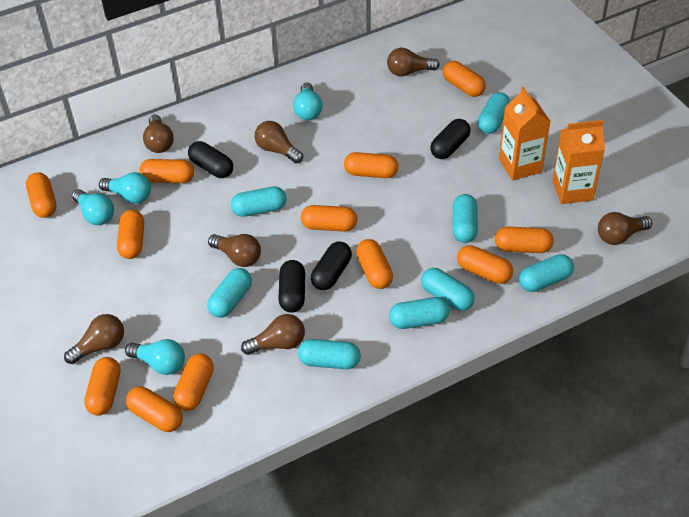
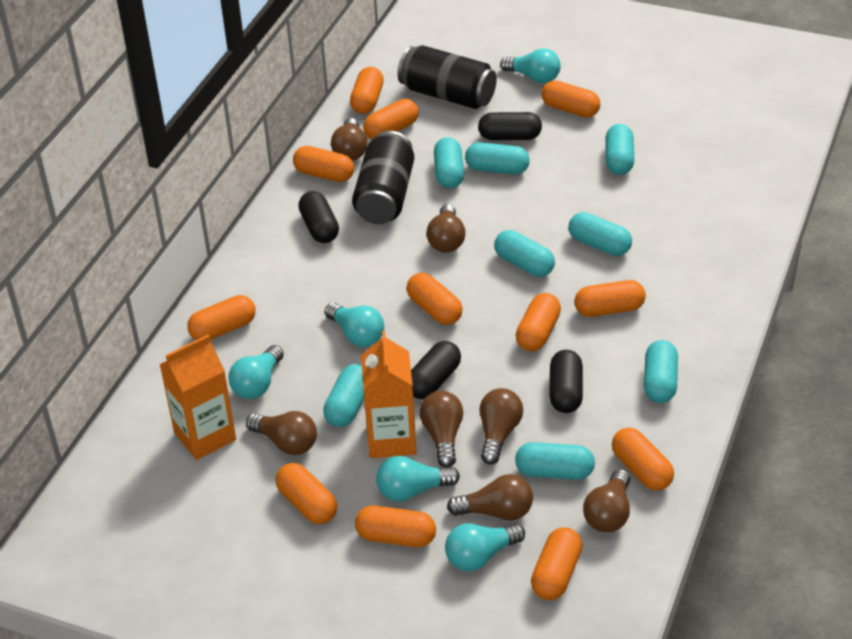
black can: none = 0 -> [352,131,414,224] [398,45,497,109] = 2
turquoise light bulb: [72,189,114,225] [99,172,151,204] [125,339,185,375] [293,82,323,120] = 4 -> [228,345,284,399] [325,303,384,347] [376,456,460,501] [445,523,525,571] [500,48,561,83] = 5

